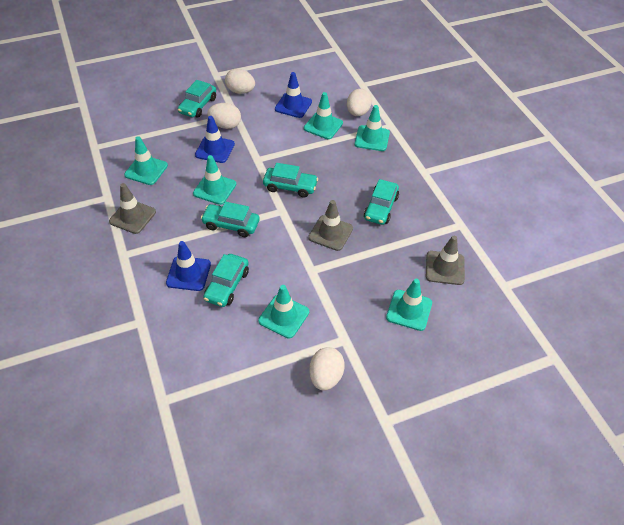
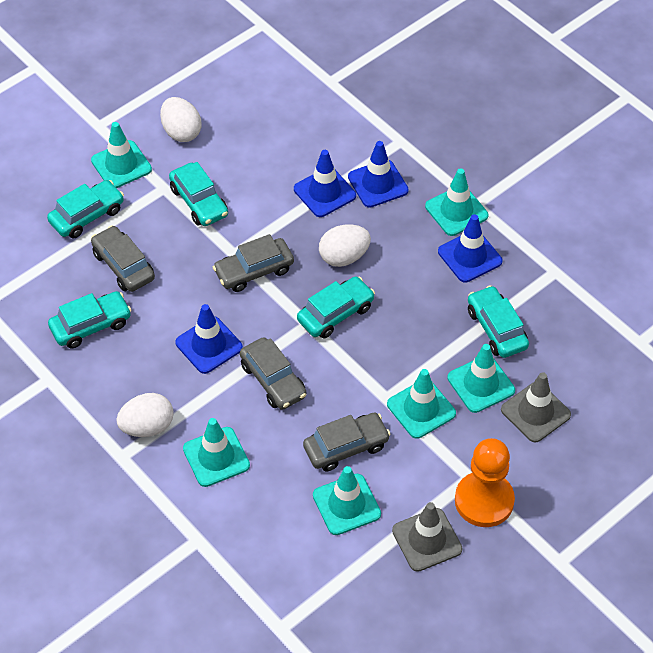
blue traffic cone: [166,241,211,291] [195,116,235,163] [275,72,312,118] = 3 -> [175,304,243,374] [294,150,356,217] [348,141,409,207] [438,214,502,282] = 4
grey car: none = 0 -> [91,225,155,292] [213,234,294,292] [240,337,307,410] [303,413,391,472] = 4
grey traffic cone: [109,183,156,234] [308,200,353,251] [426,236,465,285] = 3 -> [392,502,462,572] [501,372,571,443] = 2
orange pawn: none = 0 -> [455,438,515,527] = 1
white egg: [207,103,241,129] [225,68,255,94] [309,347,345,391] [347,89,372,116] = 4 -> [116,393,174,437] [160,97,201,142] [319,224,371,267] = 3

